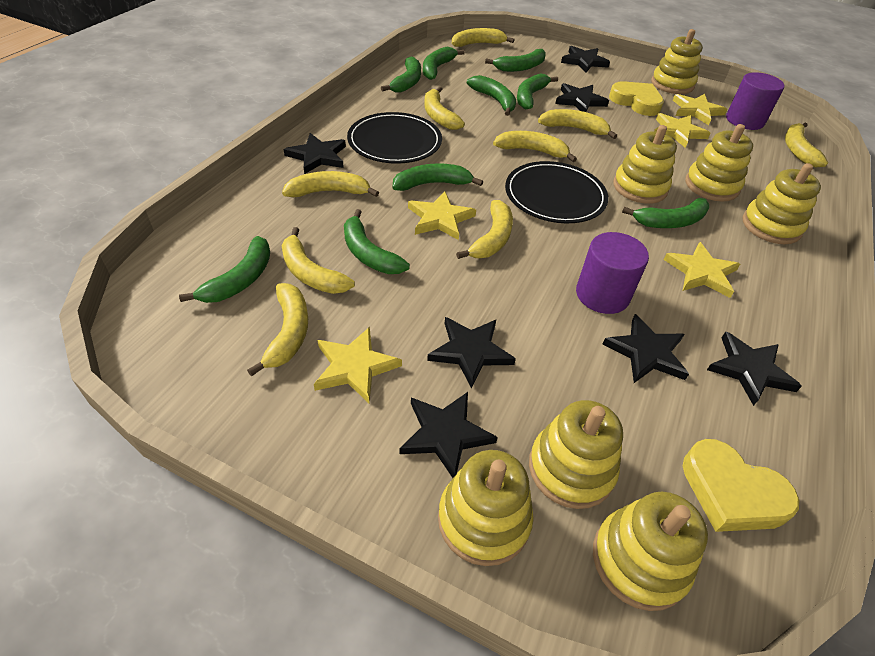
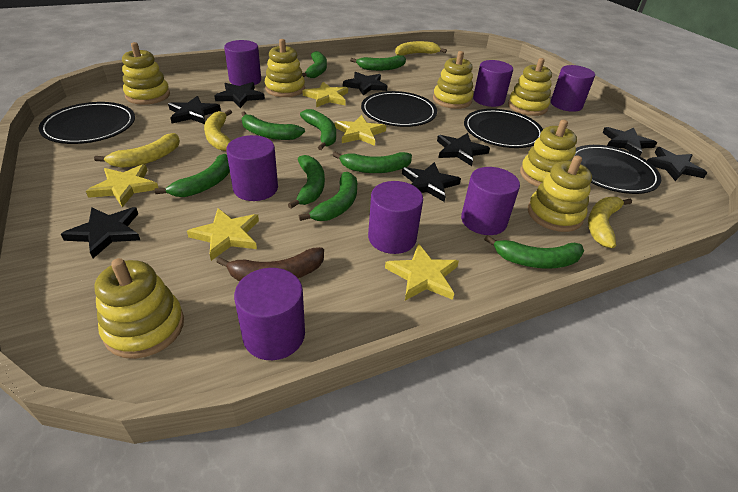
black plate: [347,112,442,164] [505,161,608,223] = 2 -> [39,102,135,144] [361,91,437,127] [464,109,543,148] [574,145,661,194] = 4
black star: [284,133,346,174] [399,392,498,478] [427,317,516,389] [555,83,609,112] [561,46,610,72] [602,314,689,383] [707,331,802,406] = 7 -> [61,207,140,258] [168,96,221,124] [215,82,265,108] [343,72,388,96] [402,162,461,202] [437,133,490,166] [602,127,657,156] [647,147,707,181] = 8
brown banana: none = 0 -> [217,247,324,281] = 1
purple cylinder: [576,232,649,314] [726,72,785,130] = 2 -> [224,40,261,86] [226,135,278,201] [234,268,305,360] [368,181,423,254] [461,167,520,235] [473,60,513,107] [551,65,595,112] = 7
yellow banana: [247,283,308,376] [281,227,355,294] [282,171,379,197] [424,86,465,130] [452,28,515,47] [456,200,513,259] [493,131,577,162] [538,109,617,139] [785,122,828,168] = 9 -> [94,133,180,168] [204,109,232,151] [395,41,447,55] [588,197,632,248] = 4
yellow heart: [609,81,664,116] [683,439,799,532] = 2 -> none = 0

